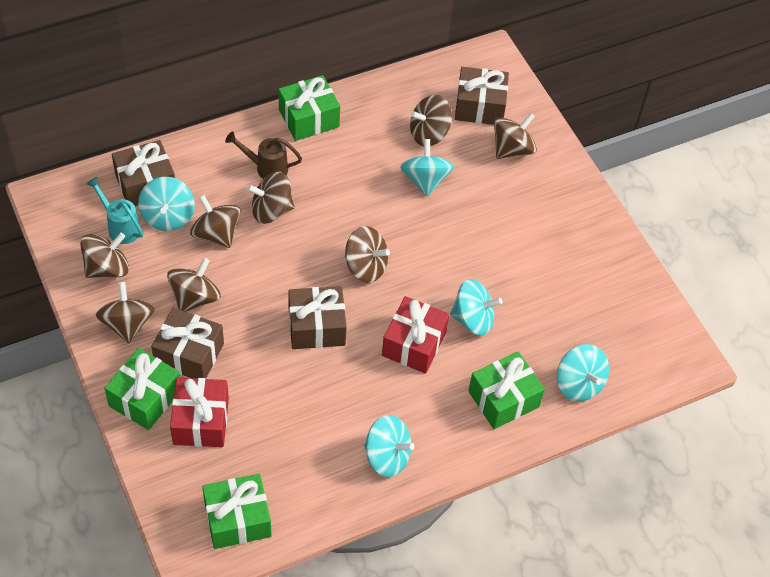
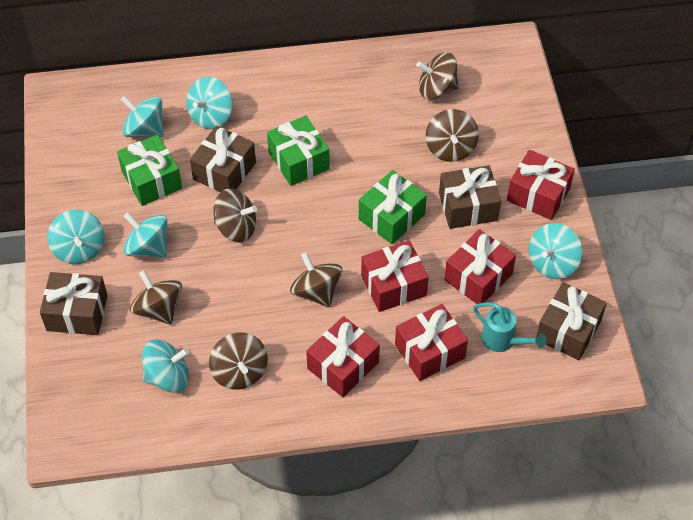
brown spinning top: [80,233,129,278] [96,282,155,344] [167,258,221,312] [190,195,241,248] [247,172,295,224] [345,226,390,283] [410,95,452,146] [494,113,537,159] = 8 -> [130,270,182,325] [209,333,268,390] [213,188,257,242] [290,252,342,308] [417,52,459,100] [425,109,479,162] = 6
brown watering can: [225,132,302,179] = 1 -> none = 0
green gift: [104,348,180,430] [202,474,272,549] [278,75,340,141] [468,351,545,429] = 4 -> [117,134,182,206] [267,115,330,186] [359,170,427,244] = 3
red gift: [170,378,229,447] [382,296,449,374] = 2 -> [306,316,380,397] [361,240,429,312] [395,304,468,381] [444,229,516,304] [507,150,575,220] = 5
turquoise spinning top: [138,177,195,231] [364,415,415,477] [400,139,454,197] [450,279,502,336] [557,344,609,402] = 5 -> [47,210,105,264] [121,96,164,137] [123,212,168,258] [142,339,189,393] [186,77,232,129] [529,223,582,279] = 6

